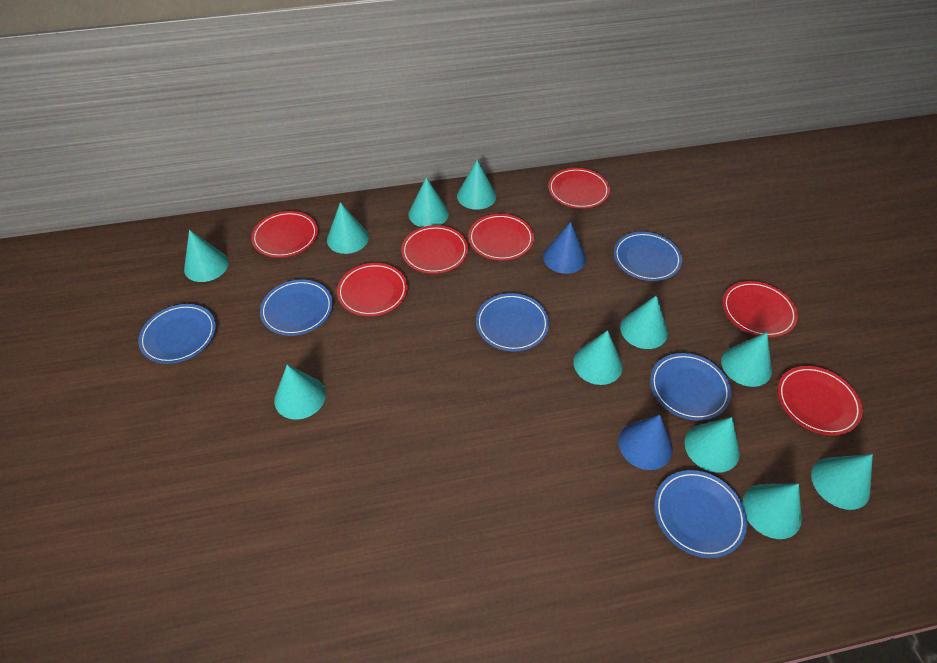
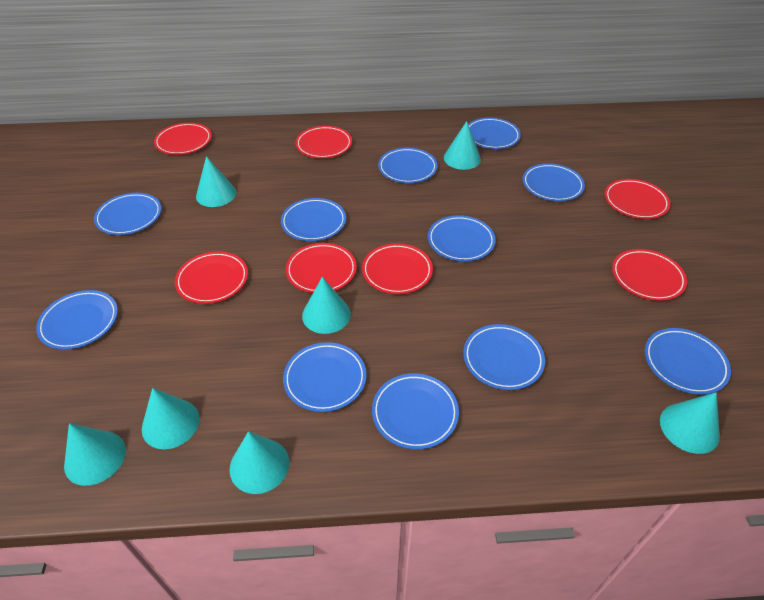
blue cone: [543,222,586,274] [618,415,673,470] = 2 -> none = 0
blue plate: [138,304,216,364] [260,280,333,336] [476,293,549,351] [614,232,682,281] [650,353,731,421] [654,470,747,558] = 6 -> [36,290,118,350] [94,193,161,235] [281,198,346,241] [283,342,366,412] [372,373,459,450] [378,148,438,183] [428,215,496,261] [463,324,545,390] [468,118,521,149] [522,163,585,201] [645,328,731,395] = 11
turquoise cone: [184,230,229,282] [274,365,326,420] [327,202,369,254] [408,177,449,227] [457,160,496,210] [573,330,623,385] [620,295,668,349] [685,417,740,473] [721,332,772,387] [742,484,802,539] [811,454,873,510] = 11 -> [64,423,126,486] [142,388,200,449] [196,156,236,207] [229,431,289,494] [302,277,351,334] [444,121,481,170] [660,392,720,454] = 7

